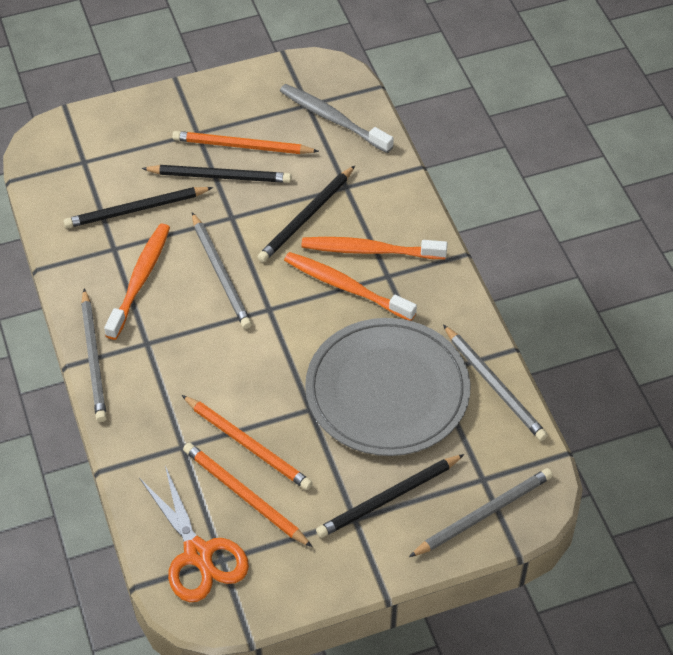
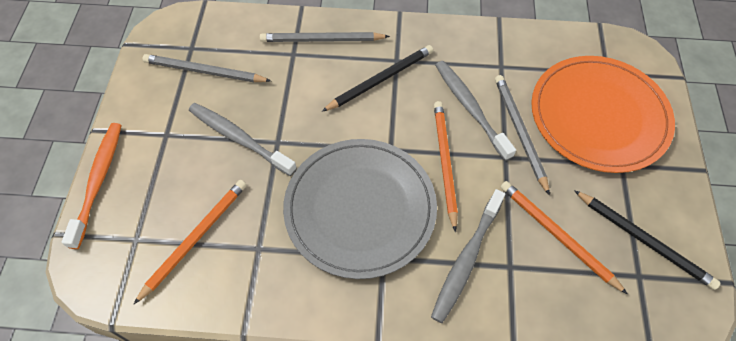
black pencil: [64,187,213,228] [141,165,291,183] [258,166,355,262] [316,454,465,538] = 4 -> [322,45,433,112] [574,190,721,290] = 2
grey pencil: [81,289,107,422] [192,212,252,329] [409,468,553,557] [443,325,548,441] = 4 -> [143,54,271,82] [260,32,390,42] [495,75,550,196] = 3
grey toothbrush: [280,84,394,153] = 1 -> [189,103,297,176] [431,189,505,323] [435,61,516,161] = 3
orange plate: none = 0 -> [531,56,675,173] = 1
orange scissors: [140,466,249,602] = 1 -> none = 0
orange toothbrush: [104,224,170,340] [284,252,417,321] [301,237,447,259] = 3 -> [62,123,122,249] = 1

